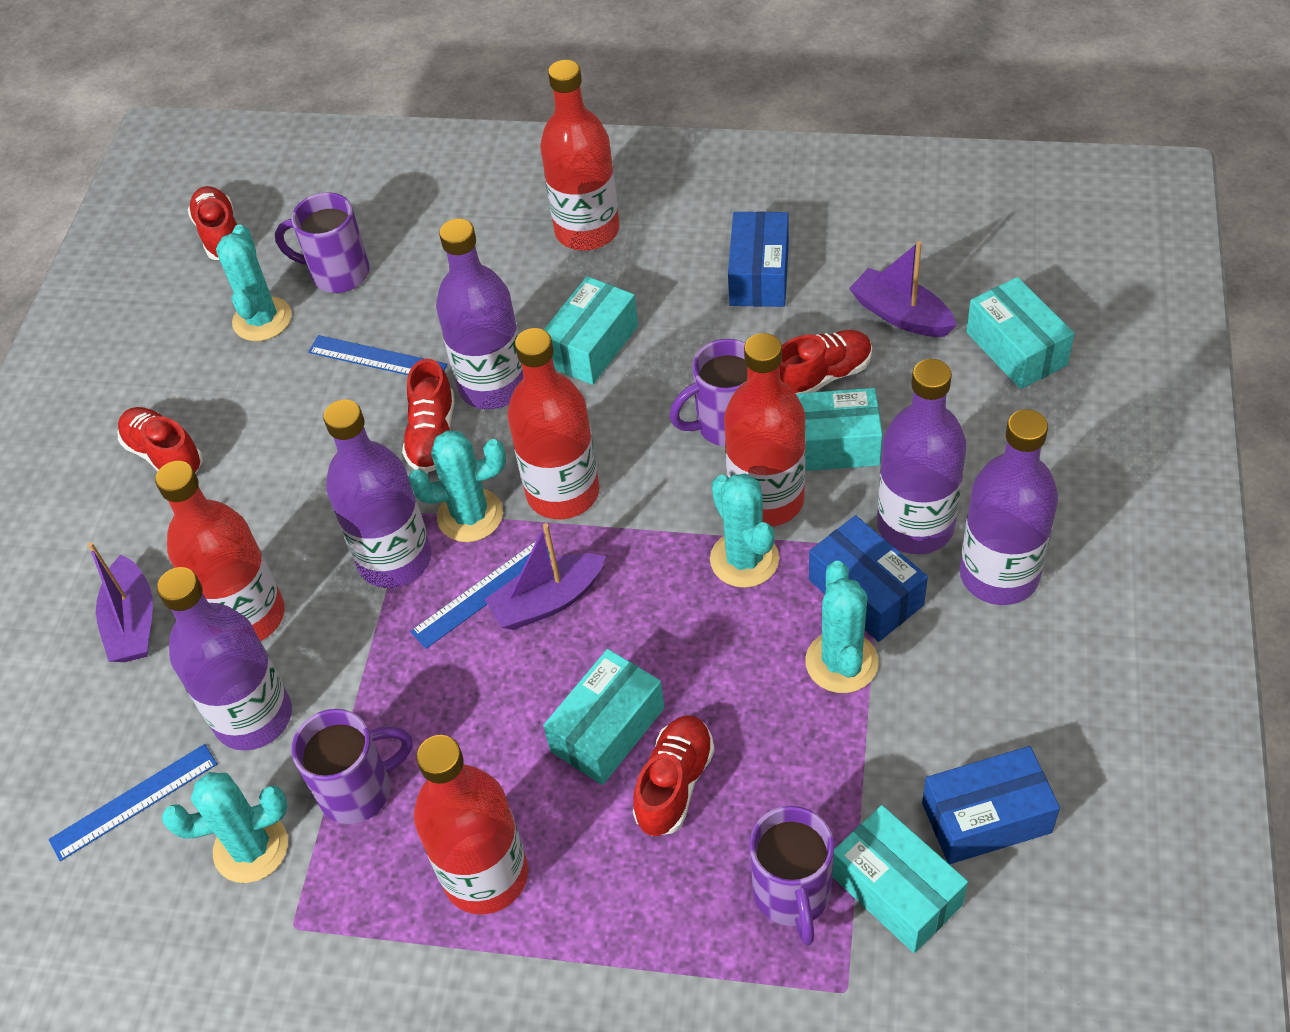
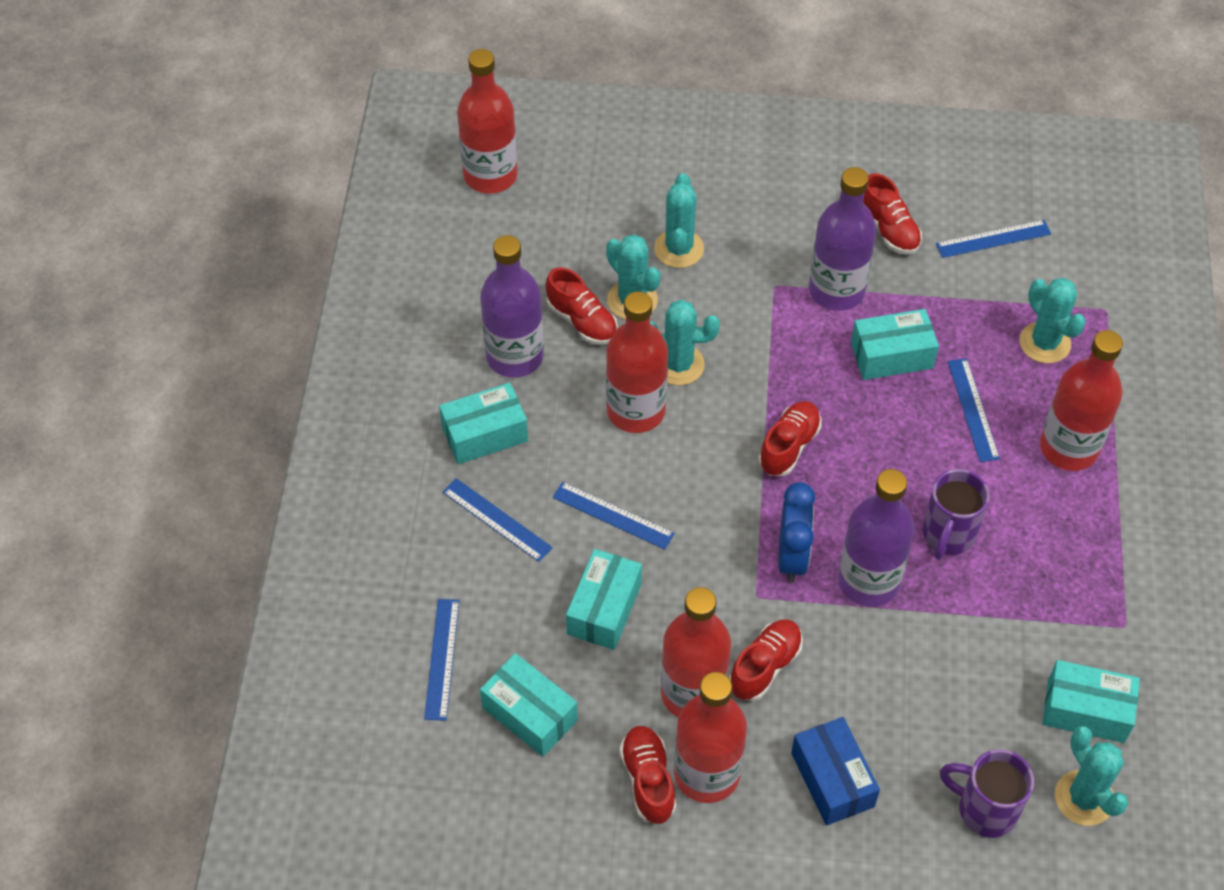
blue box: [728,211,789,307] [809,515,928,642] [922,746,1060,864] = 3 -> [791,717,880,826] = 1
blue clock: none = 0 -> [778,482,816,583] = 1
blue ruler: [49,744,217,861] [308,335,447,375] [410,540,550,649] = 3 -> [424,599,460,721] [443,478,553,562] [553,482,675,549] [936,220,1051,258] [948,358,1000,462] = 5
purple boat: [87,542,153,662] [484,523,606,630] [849,241,957,337] = 3 -> none = 0
purple bottle: [157,567,292,751] [323,399,432,588] [436,219,523,410] [877,359,966,554] [960,409,1058,605] = 5 -> [480,235,544,378] [809,167,876,311] [838,469,914,607] = 3
purple mug: [275,192,370,293] [291,709,413,824] [669,339,747,446] [749,806,834,945] = 4 -> [923,469,990,560] [940,749,1034,838] = 2

